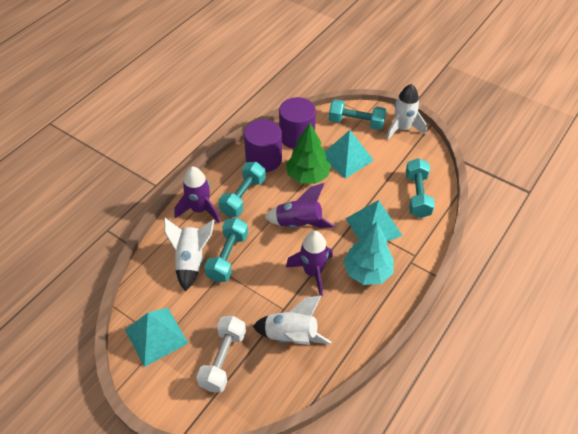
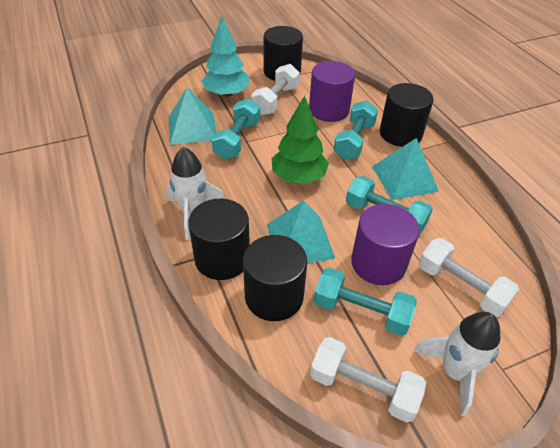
black cylinder: none = 0 -> [188,199,250,280] [243,235,307,321] [264,26,303,81] [380,83,433,147] = 4
purple rocket: [174,167,220,223] [264,183,335,228] [286,231,333,295] = 3 -> none = 0
white dumbbell: [196,316,246,392] = 1 -> [251,64,300,115] [310,337,426,423] [418,238,519,317] = 3
white rocket: [164,218,214,291] [253,295,331,345] [386,84,427,141] = 3 -> [166,147,225,240] [413,312,501,416] = 2

